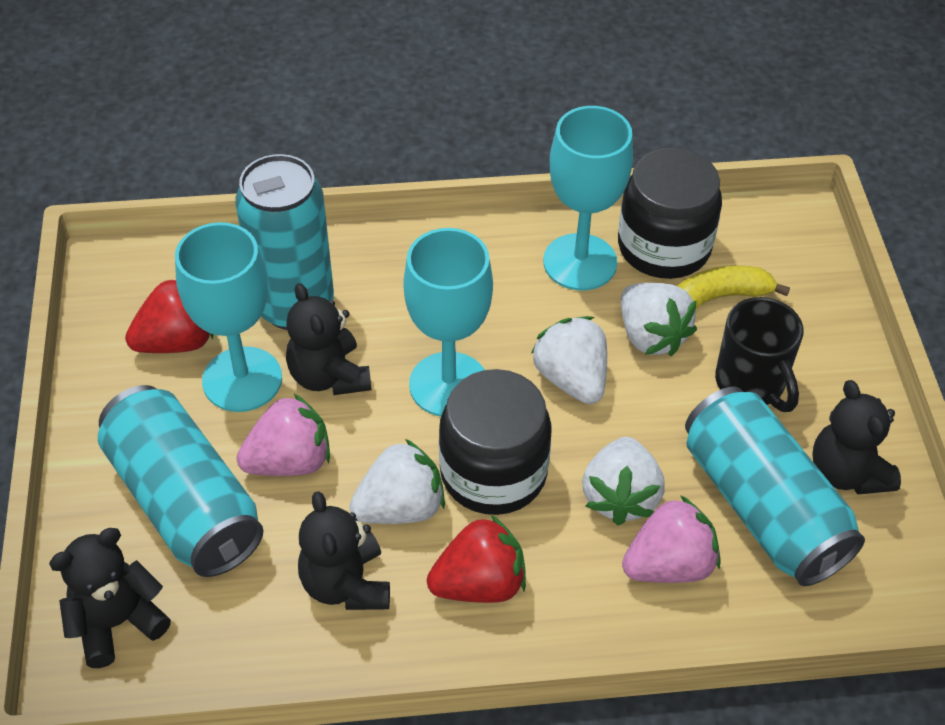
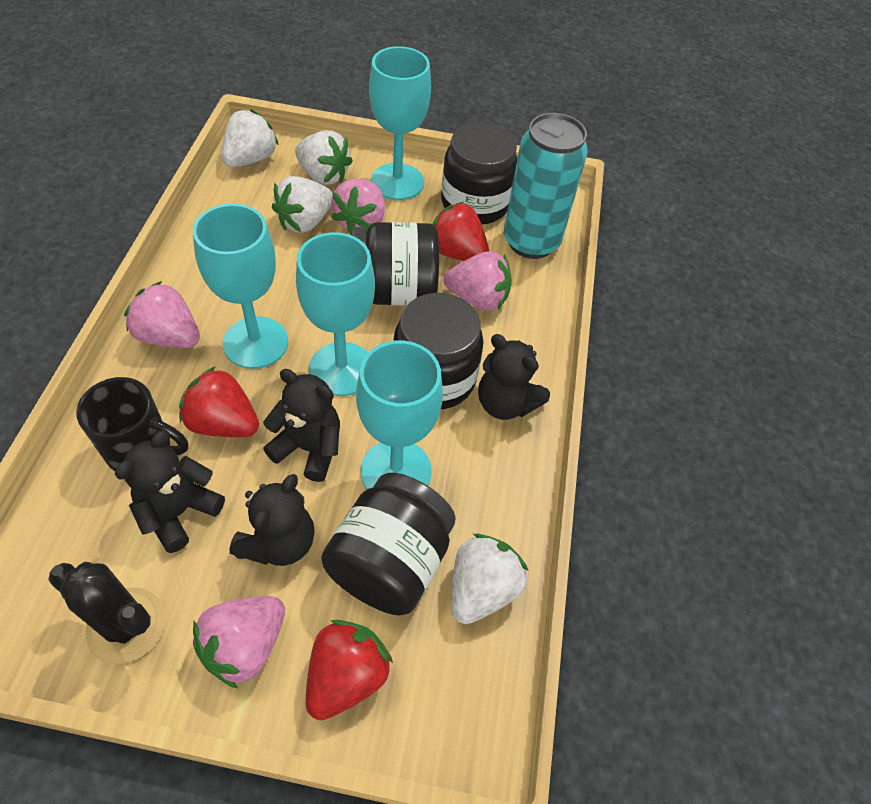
black cactus: none = 0 -> [48,562,165,664] = 1
black jar: [439,369,552,515] [618,148,722,279] = 2 -> [321,473,456,615] [352,222,439,306] [394,293,484,409] [441,123,517,224] = 4
pink strawberry: [236,394,330,476] [622,495,721,583] = 2 -> [124,281,200,348] [193,596,285,689] [331,179,385,235] [444,251,512,310] = 4
red strawberry: [125,280,214,353] [427,515,526,603] = 2 -> [179,366,259,437] [306,620,393,720] [433,202,489,261] = 3
turquoise can: [98,385,263,577] [235,154,334,330] [685,386,865,586] = 3 -> [504,113,588,259] = 1
turquoise goblet: [175,222,282,412] [403,228,493,417] [543,106,633,290] = 3 -> [193,204,288,369] [296,232,375,396] [356,341,443,489] [369,46,431,200] = 4
yellow banana: [677,266,790,308] = 1 -> none = 0

